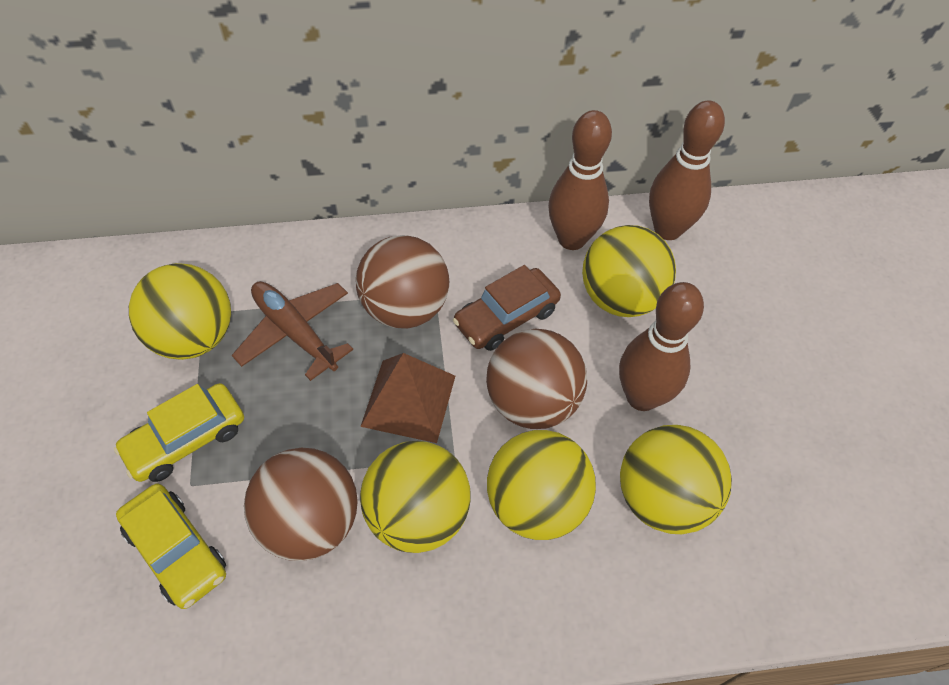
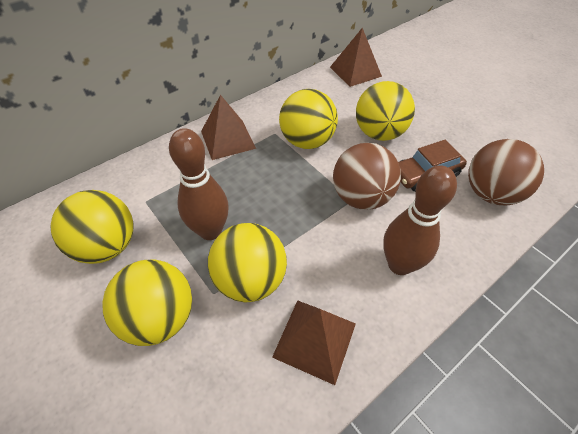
brown ball: [244,448,358,561] [356,235,449,328] [486,329,587,429] = 3 -> [333,143,401,210] [468,139,544,205] = 2
brown bowling pin: [548,110,612,250] [619,282,704,411] [649,101,725,240] = 3 -> [169,128,229,240] [383,165,457,275] = 2
brown plane: [232,281,353,381] = 1 -> none = 0
brown pyramid: [360,353,455,443] = 1 -> [201,95,256,160] [272,300,356,385] [330,28,382,87] = 3
yellow car: [114,383,244,482] [116,484,226,609] = 2 -> none = 0

